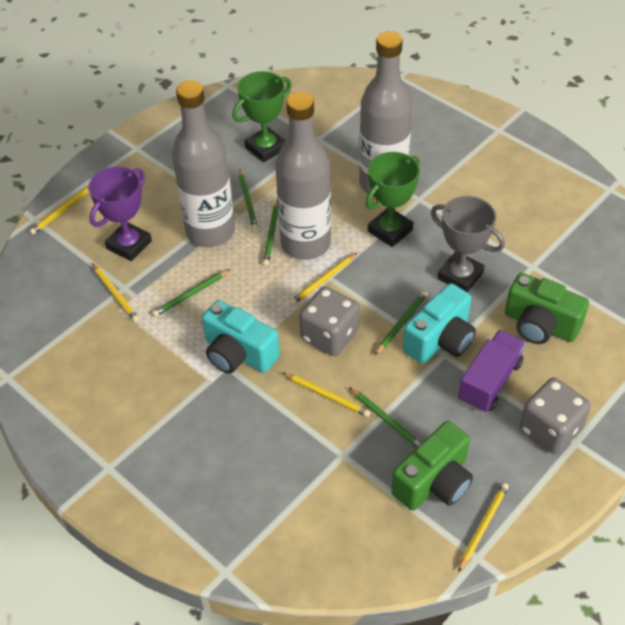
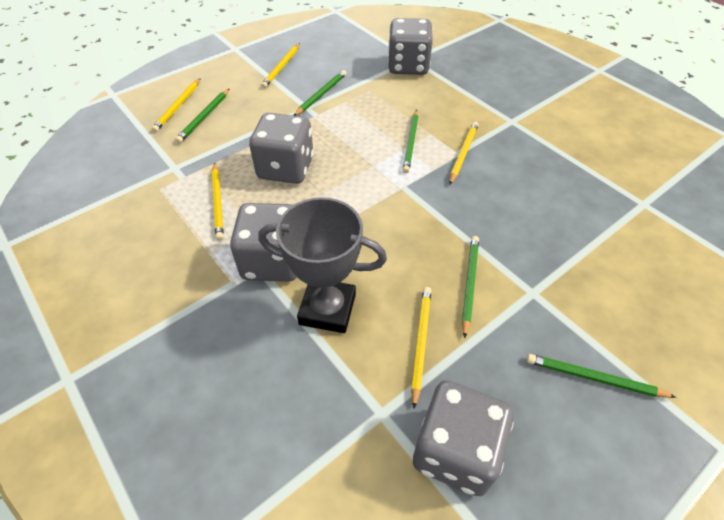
green camera: [391,421,473,511] [505,273,589,344] = 2 -> none = 0
green trophy: [232,71,292,162] [365,152,420,247] = 2 -> none = 0
grey bottle: [172,80,235,247] [275,92,331,260] [359,31,412,196] = 3 -> none = 0
grey dice: [299,286,360,356] [519,378,591,454] = 2 -> [230,203,296,282] [249,113,314,184] [388,18,433,75] [413,380,514,496] = 4
purple trophy: [88,166,152,261] = 1 -> none = 0
purple truck: [458,330,526,412] = 1 -> none = 0
turquoise camera: [202,300,280,374] [403,283,476,364] = 2 -> none = 0

